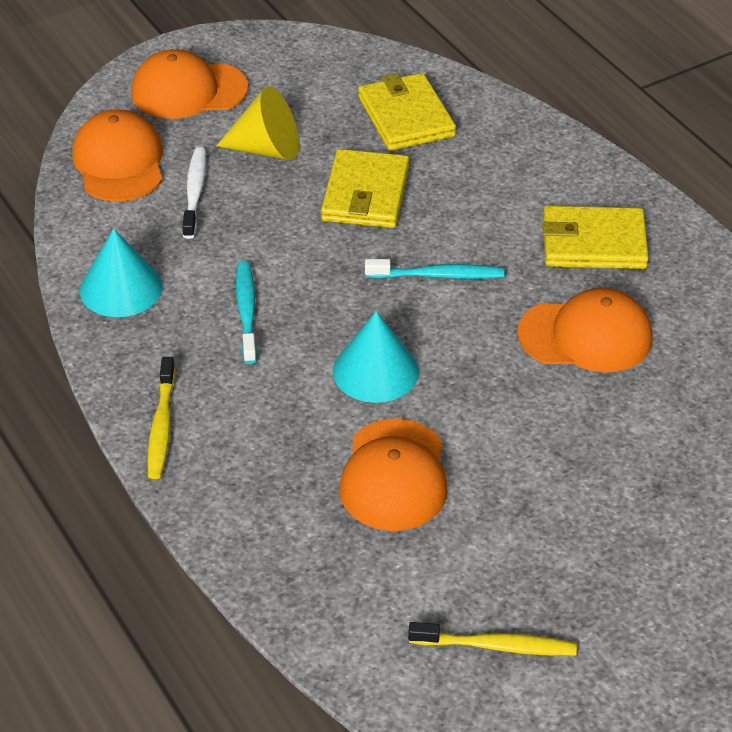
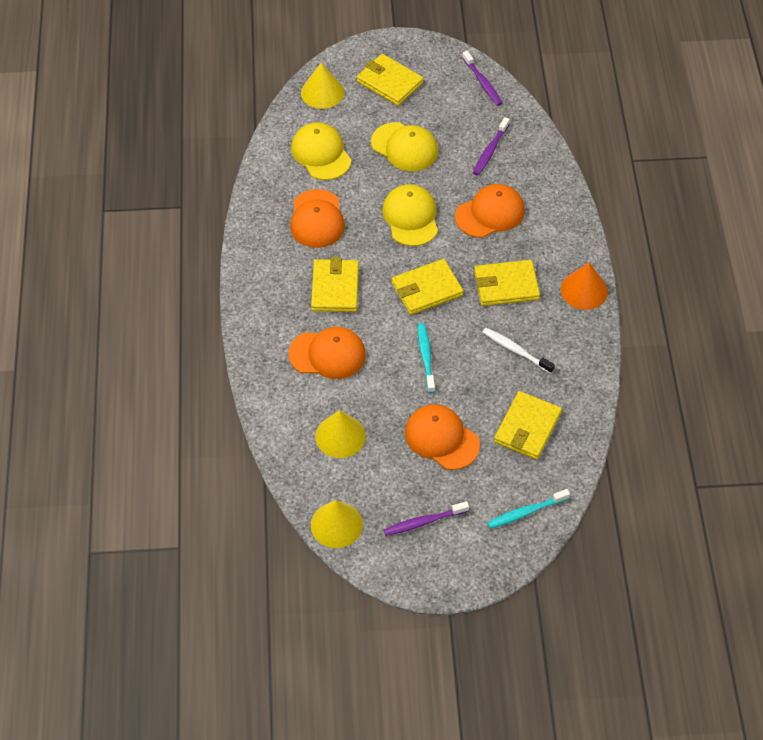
orange cone: none = 0 -> [561,263,608,310] = 1
purple toothbrush: none = 0 -> [383,501,469,536] [462,51,502,106] [473,117,510,175] = 3
turquoise cone: [80,228,163,317] [333,311,419,403] = 2 -> none = 0
yellow cap: none = 0 -> [291,122,351,180] [371,122,438,171] [382,184,438,246] = 3
yellow cone: [216,86,299,160] = 1 -> [301,63,344,109] [311,500,363,548] [315,410,366,458] = 3
yellow toothbrush: [147,357,175,479] [408,622,577,656] = 2 -> none = 0
yellow wallet: [321,149,409,228] [358,73,456,151] [542,206,649,269] = 3 -> [311,257,359,312] [357,54,423,106] [392,259,464,315] [474,260,540,306] [494,391,562,460] = 5

